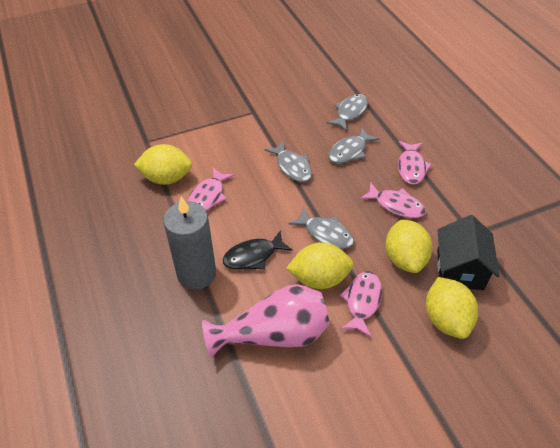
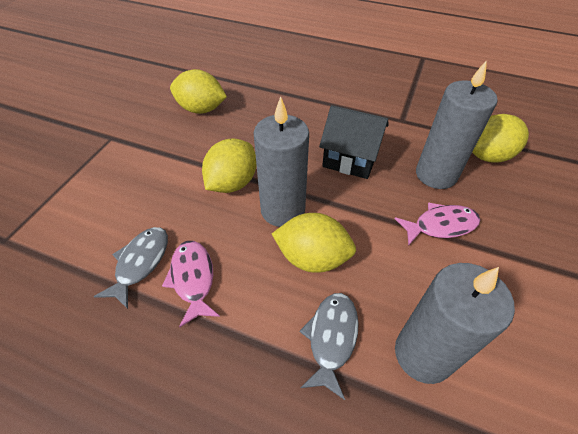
black fish: [222,231,293,269] = 1 -> none = 0
grey candle: [163,196,216,290] = 1 -> [254,97,309,227] [395,263,515,384] [416,60,498,189] = 3
grey fish: [264,141,312,182] [288,207,354,249] [327,94,368,131] [328,127,379,163] = 4 -> [94,227,168,309] [299,293,359,400] = 2
pink fish: [188,167,234,211] [340,271,382,337] [360,182,426,218] [398,141,432,185] = 4 -> [162,241,220,327] [395,202,480,246] = 2
pink vase: [202,284,330,358] = 1 -> none = 0

